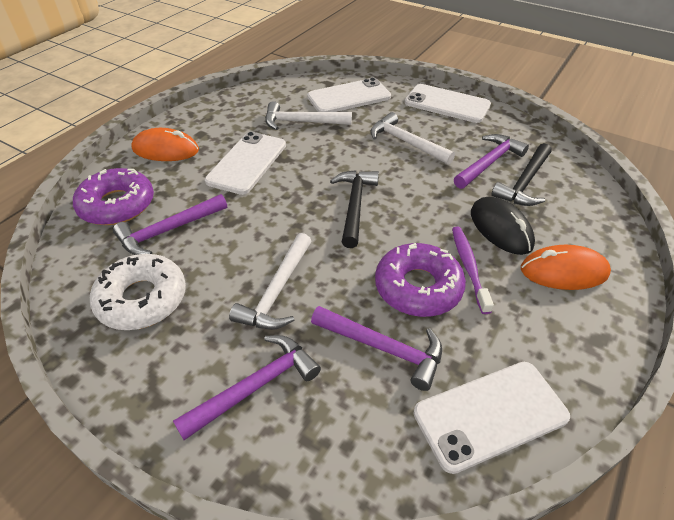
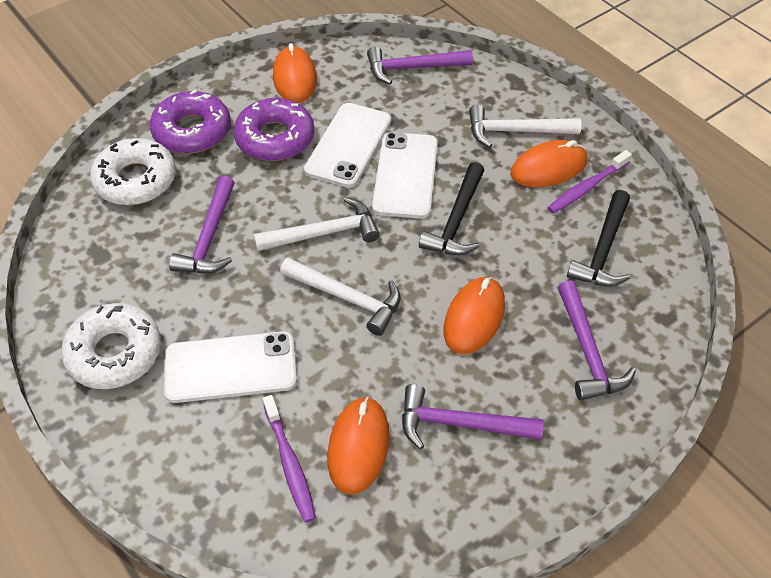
black mouse: [471,197,535,255] = 1 -> none = 0
orange mouse: [131,128,199,161] [521,245,611,290] = 2 -> [273,43,317,103] [327,397,389,495] [444,277,505,354] [510,140,588,187] = 4
purple toothbrush: [452,227,494,314] = 1 -> [263,395,316,523] [547,150,632,214] = 2
white donut: [90,254,186,330] = 1 -> [61,303,161,389] [90,138,176,205] = 2
white phone: [205,132,286,195] [307,78,391,112] [404,84,491,123] [413,362,570,474] = 4 -> [164,331,297,403] [304,103,391,188] [372,132,438,219] = 3

